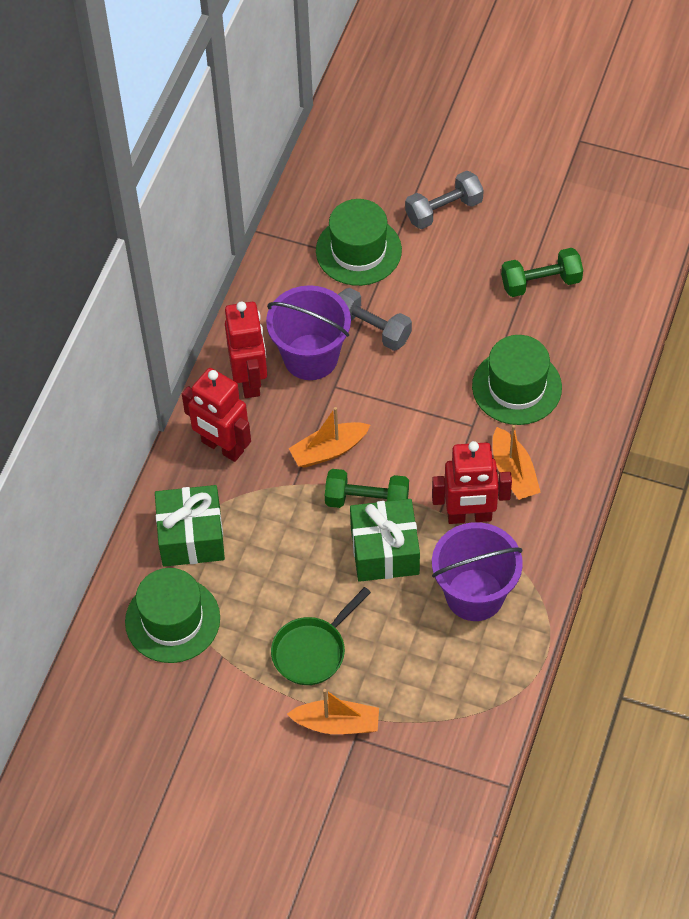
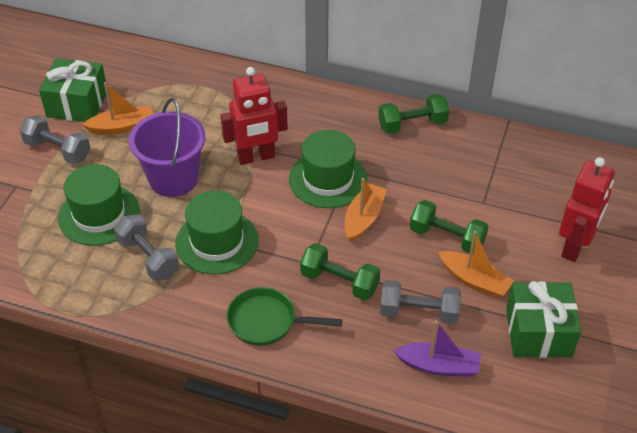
green dumbbell: [325,469,409,508] [501,248,583,297] = 2 -> [300,243,380,301] [379,94,449,134] [410,200,488,253] = 3
grey dumbbell: [338,288,412,351] [405,171,484,229] = 2 -> [20,115,91,164] [114,215,179,281] [380,280,461,324] = 3
purple boat: none = 0 -> [394,321,481,377] = 1
purple bucket: [266,285,351,380] [432,522,523,621] = 2 -> [129,98,206,197] = 1
red robot: [182,368,251,462] [225,302,267,398] [432,441,512,524] = 3 -> [221,67,288,165] [559,157,615,262] = 2

